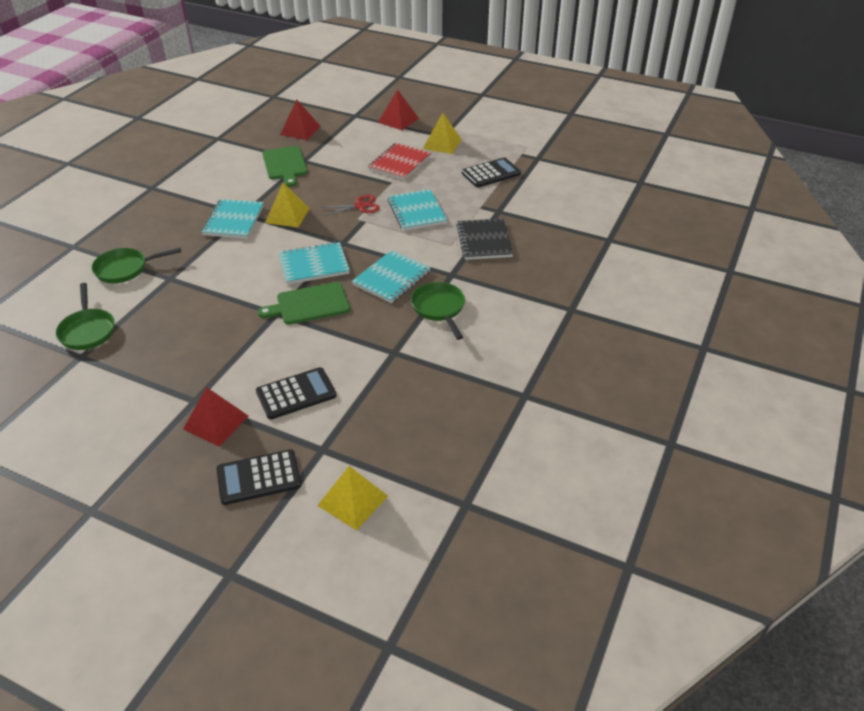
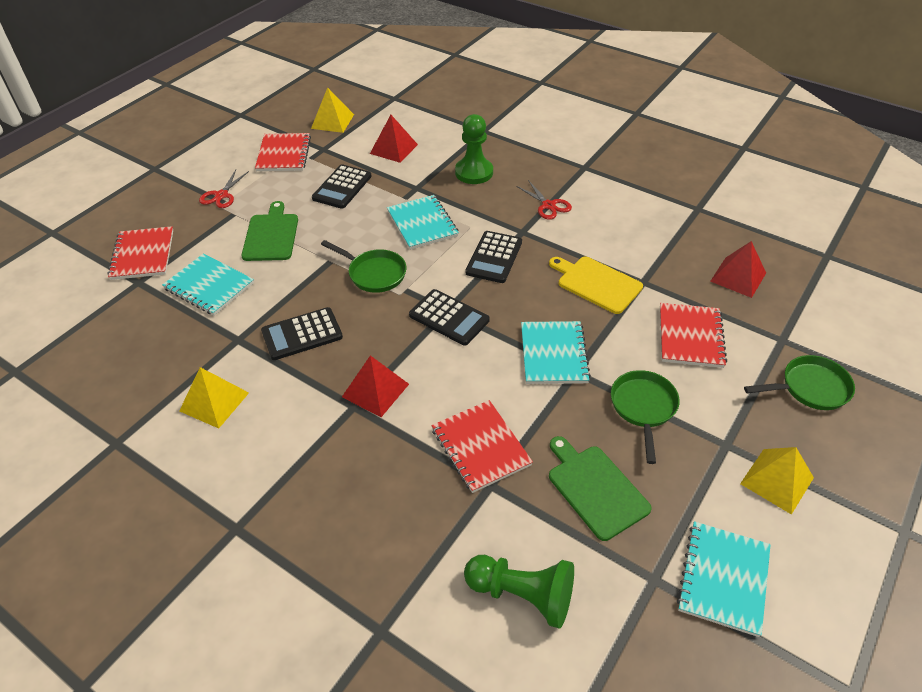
black calculator: [216,449,301,505] [256,367,337,419] [462,157,521,187] = 3 -> [261,307,343,360] [312,165,372,209] [409,289,490,346] [465,231,522,283] = 4
black notebook: [456,218,513,260] = 1 -> none = 0
green pawn: none = 0 -> [455,114,493,184] [464,555,574,628] = 2
red notebook: [368,143,431,180] = 1 -> [107,226,173,280] [255,133,311,171] [431,400,533,493] [660,303,727,368] = 4
red scissors: [321,195,380,216] = 1 -> [199,170,249,208] [516,180,572,220] = 2
yellow cutting board: none = 0 -> [549,256,643,314] = 1

